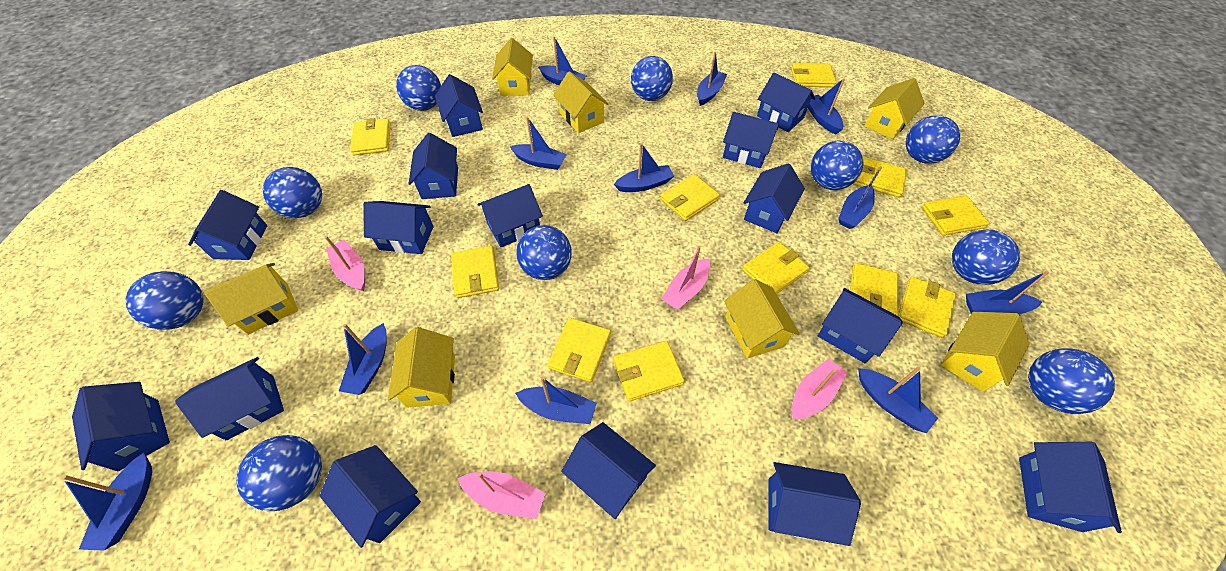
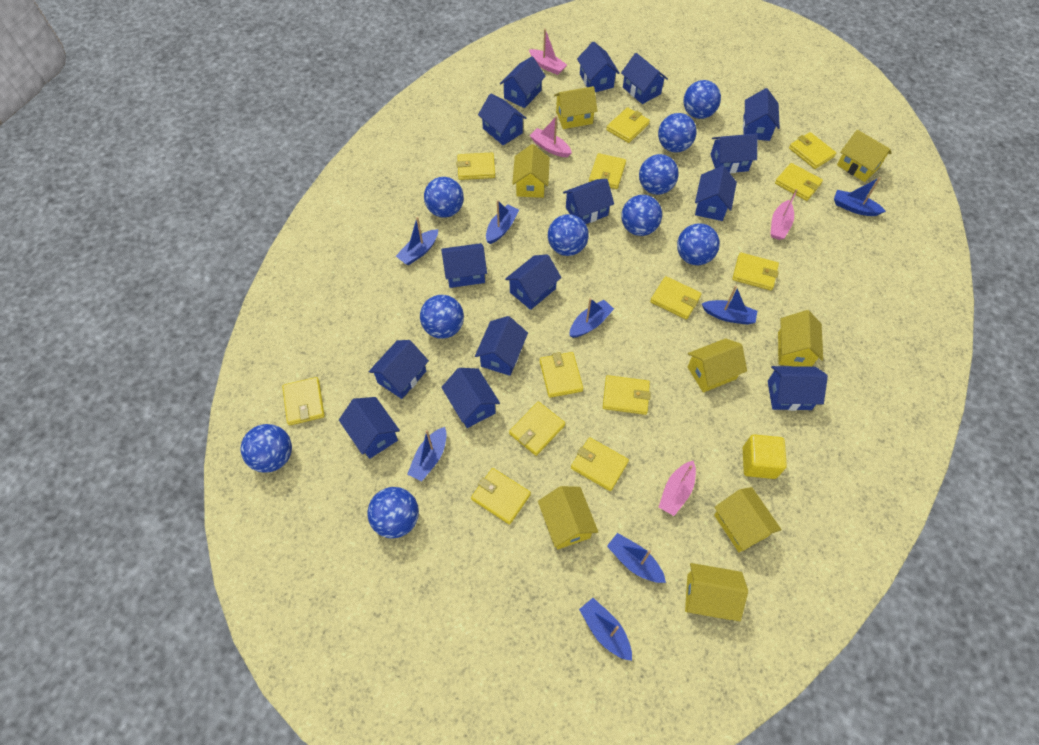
blue boat: [62,453,152,551] [339,323,386,395] [510,117,567,170] [515,377,597,424] [538,36,586,85] [614,143,674,192] [697,52,727,106] [808,78,845,135] [838,166,882,229] [858,367,938,433] [966,271,1049,314] = 11 -> [396,217,438,265] [407,427,447,482] [486,200,519,244] [569,298,614,338] [579,598,632,661] [607,533,666,583] [702,286,757,325] [834,177,886,216] = 8
yellow cube: none = 0 -> [743,434,787,479] = 1
yellow house: [204,263,298,335] [388,327,455,408] [492,38,533,96] [553,71,609,133] [724,279,800,358] [864,78,925,139] [941,312,1030,392] = 7 -> [512,144,550,198] [538,486,598,549] [554,86,598,129] [685,563,748,621] [688,338,747,392] [714,487,782,552] [778,310,823,367] [837,130,891,182] = 8
yellow wallet: [350,118,391,155] [451,246,499,298] [548,318,611,382] [614,341,684,401] [660,174,720,221] [742,242,809,294] [791,63,836,87] [850,263,899,316] [853,157,907,197] [898,277,956,338] [922,195,989,236] = 11 -> [282,377,325,425] [457,153,495,180] [471,468,531,525] [509,401,565,456] [540,352,583,398] [571,437,629,491] [589,153,626,189] [603,375,651,415] [606,107,650,143] [650,276,702,319] [732,252,779,291] [775,163,823,201] [789,132,836,169] = 13

